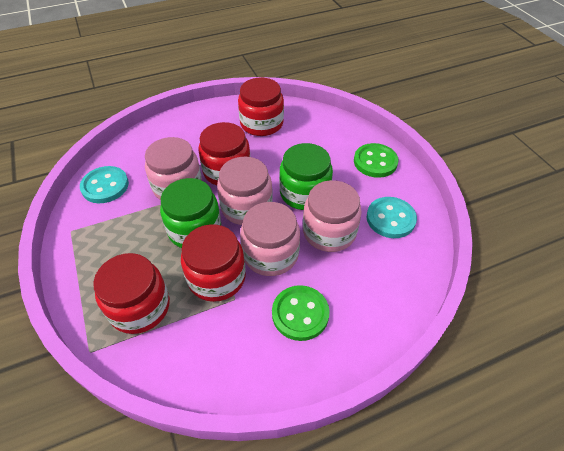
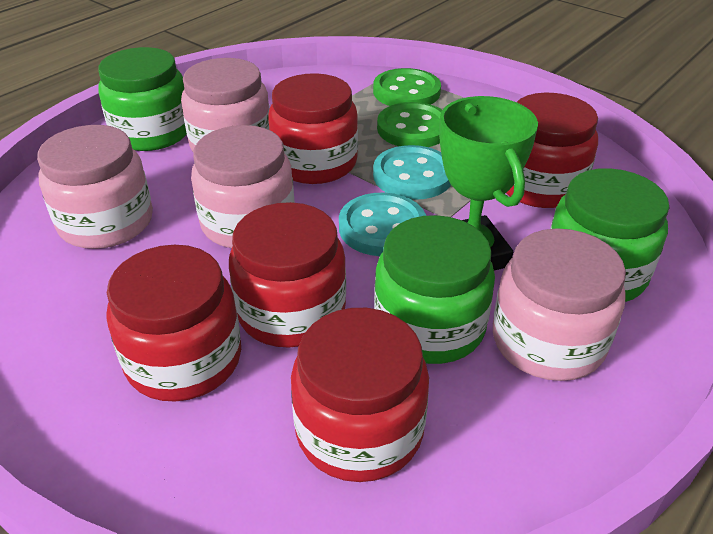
green jar: [160,178,221,248] [279,143,333,210] = 2 -> [98,47,187,151] [374,215,495,364] [550,168,670,302] = 3
green trophy: none = 0 -> [439,96,538,271] = 1
red jar: [93,253,170,334] [181,224,246,302] [198,122,250,185] [238,78,284,136] = 4 -> [106,245,241,402] [229,202,346,348] [268,73,358,184] [291,308,429,482] [506,92,598,208] = 5

